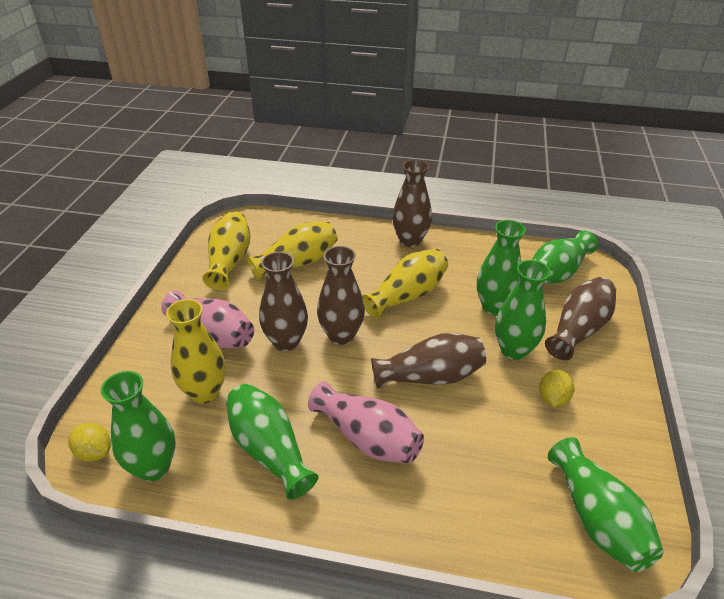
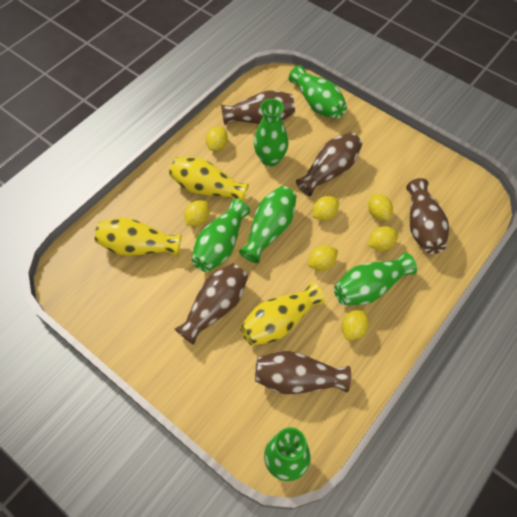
pink vase: [161,290,254,348] [308,381,424,463] = 2 -> none = 0
yellow lemon: [68,423,111,462] [539,370,574,407] = 2 -> [184,200,210,226] [206,126,228,151] [308,245,338,270] [313,196,339,220] [342,309,369,340] [368,194,393,221] [368,226,398,251] = 7
yellow vase: [166,299,226,404] [202,211,250,290] [247,222,337,280] [362,249,448,319] = 4 -> [95,218,181,257] [169,157,249,201] [240,282,325,346] = 3

